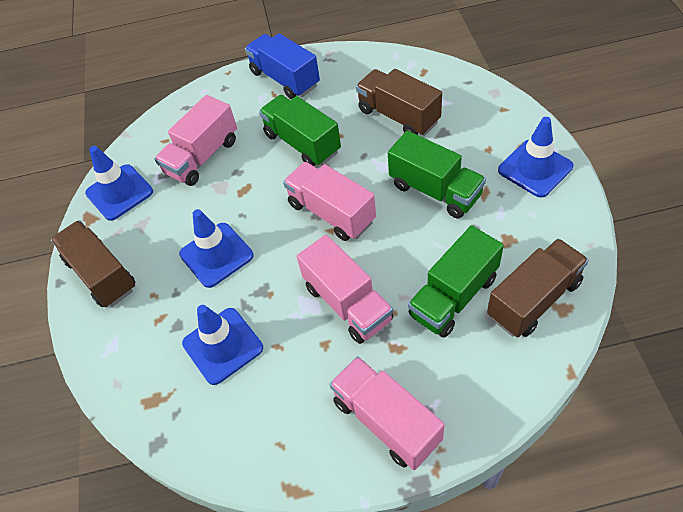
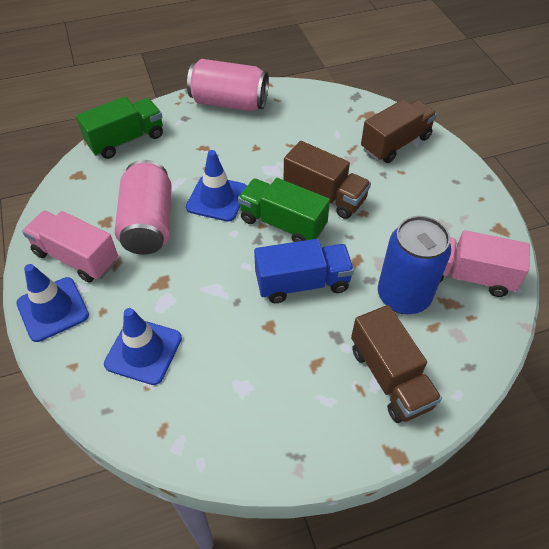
blue can: none = 0 -> [378,216,451,314] = 1
blue traffic cone: [85,146,153,221] [179,209,253,288] [182,305,263,385] [498,117,573,198] = 4 -> [16,264,89,342] [104,308,182,385] [186,150,247,222] = 3
green truck: [259,95,341,166] [388,131,486,219] [408,225,504,338] = 3 -> [76,96,163,159] [238,178,330,242] = 2
pink can: none = 0 -> [115,160,172,255] [187,59,269,111] = 2
pink truck: [155,95,237,186] [283,162,376,241] [297,235,393,344] [329,356,445,470] = 4 -> [22,211,118,283] [440,230,530,297] = 2

